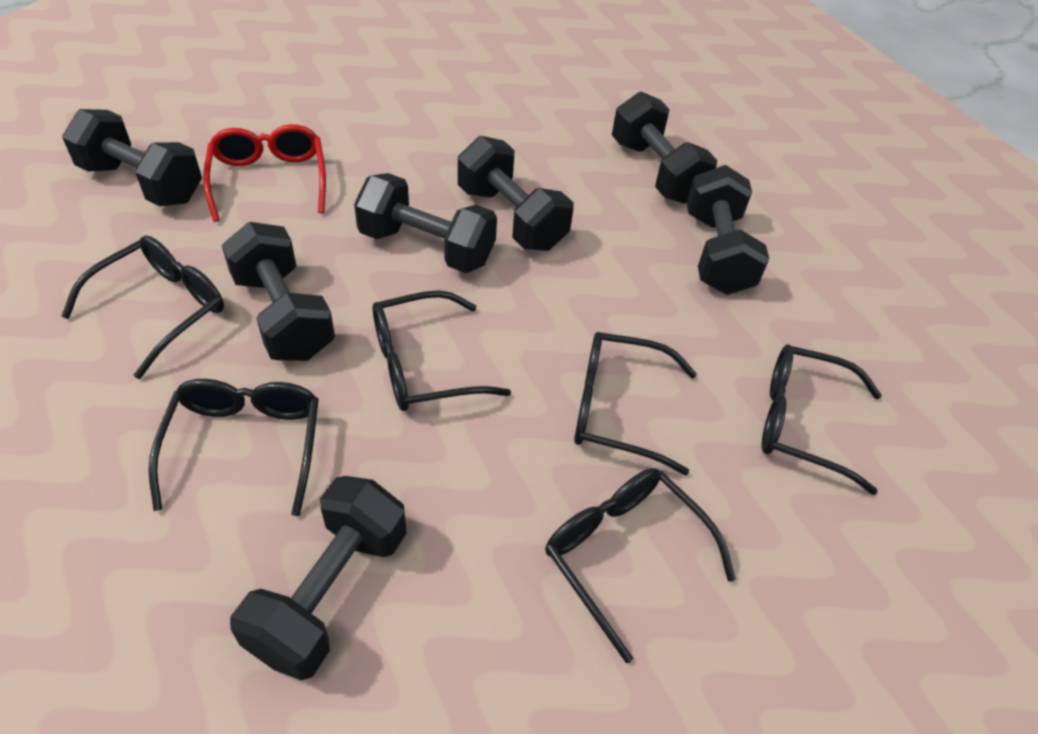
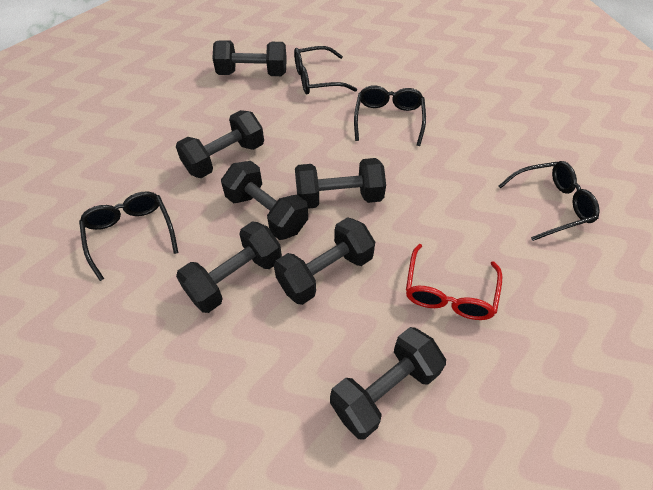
black glasses: [61,235,224,379] [148,379,319,516] [373,290,511,411] [545,468,736,663] [574,332,697,476] [762,345,882,495] = 6 -> [79,192,178,281] [294,46,357,95] [354,85,426,146] [498,161,600,241] = 4

